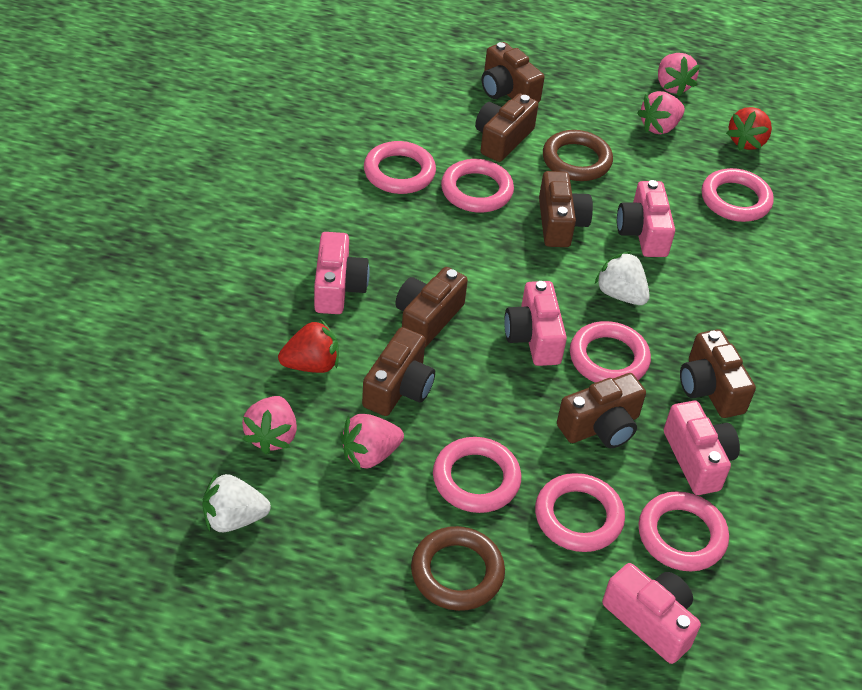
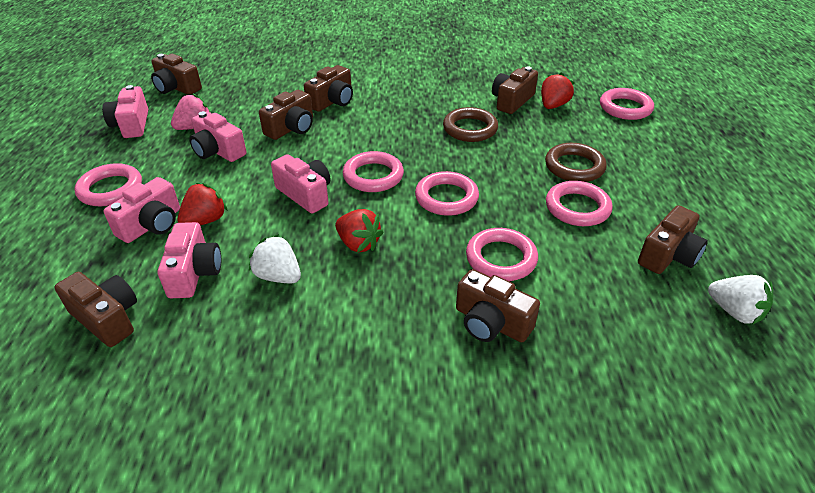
pink ring: [364,141,436,194] [433,437,521,513] [441,159,514,213] [535,473,625,552] [570,321,651,383] [639,491,729,571] [701,168,774,222] = 7 -> [74,163,142,206] [342,151,404,192] [415,171,479,216] [466,228,538,281] [546,181,613,226] [600,88,654,120] = 6
pink strawberry: [242,396,297,454] [340,414,404,470] [637,91,685,134] [658,53,700,96] = 4 -> [171,93,211,130] = 1
red strawberry: [278,320,339,373] [726,107,772,150] = 2 -> [177,183,227,226] [335,209,383,253] [541,72,575,109] = 3

